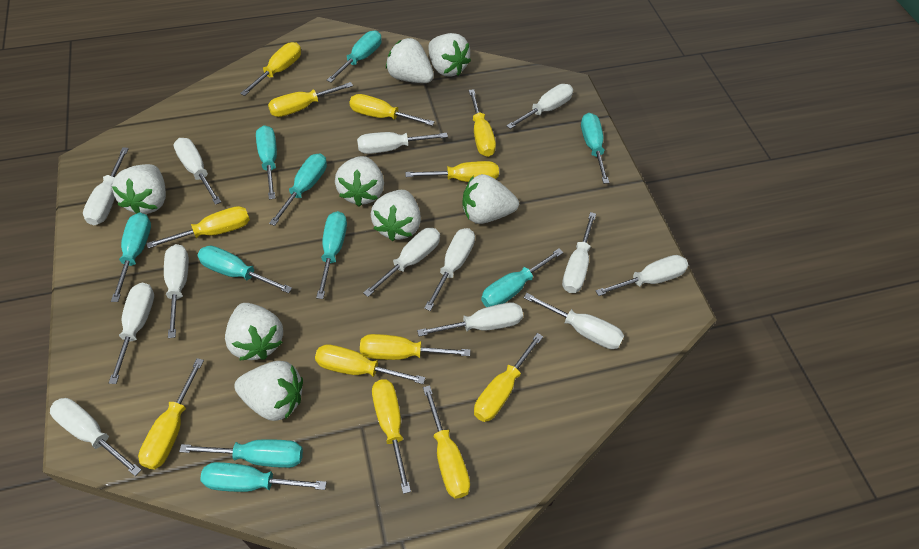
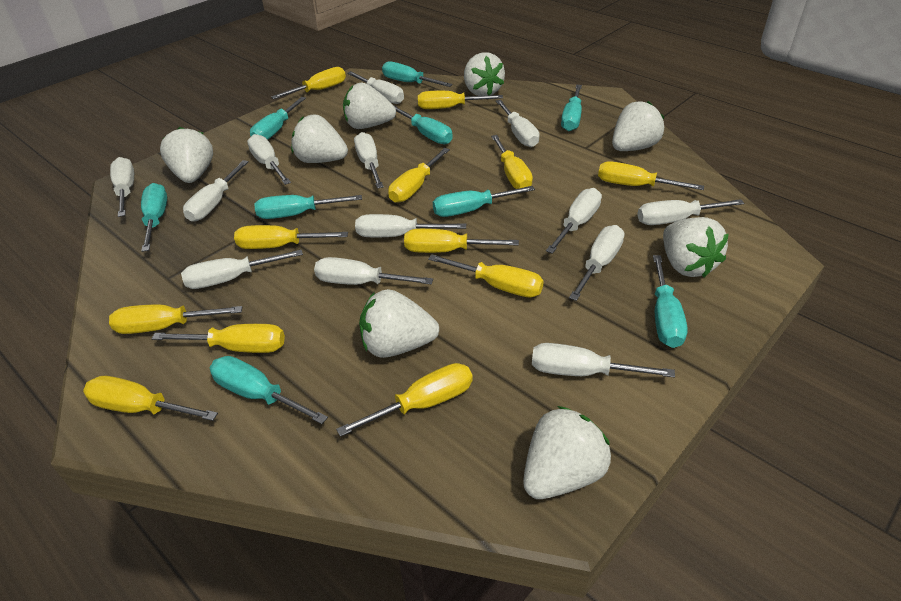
turquoise screwdriver: [111,212,151,302] [179,439,303,468] [197,245,292,293] [200,462,327,492] [256,125,277,199] [269,154,327,226] [316,211,347,299] [326,31,382,83] [481,248,564,307] [581,113,609,184] = 10 -> [141,183,167,252] [210,356,328,424] [250,97,306,140] [254,195,362,219] [382,61,453,87] [393,105,453,144] [433,186,535,217] [561,85,582,131] [653,255,688,348] = 9

